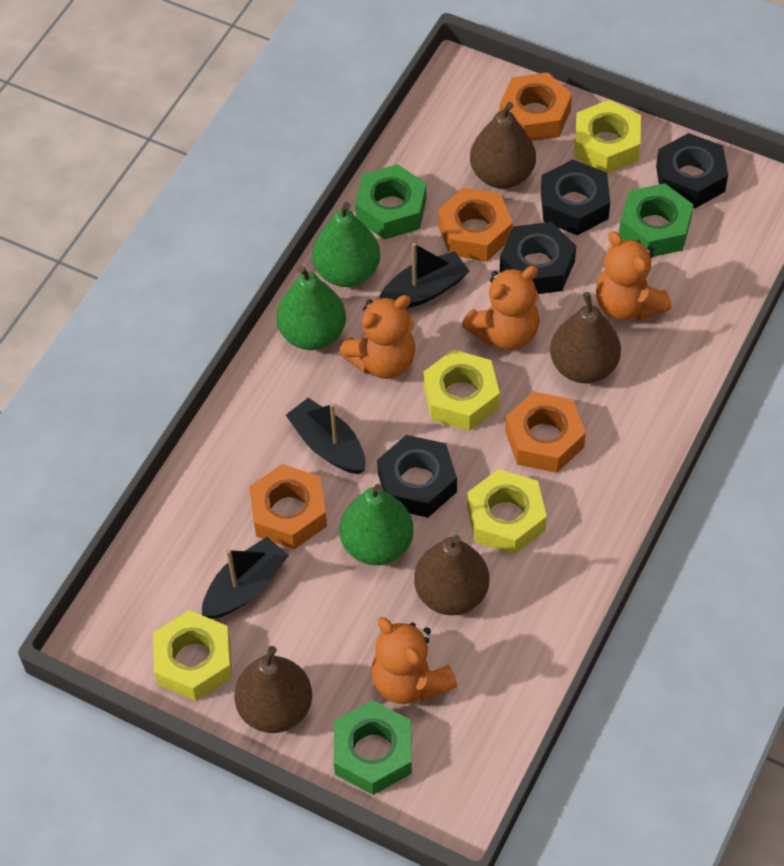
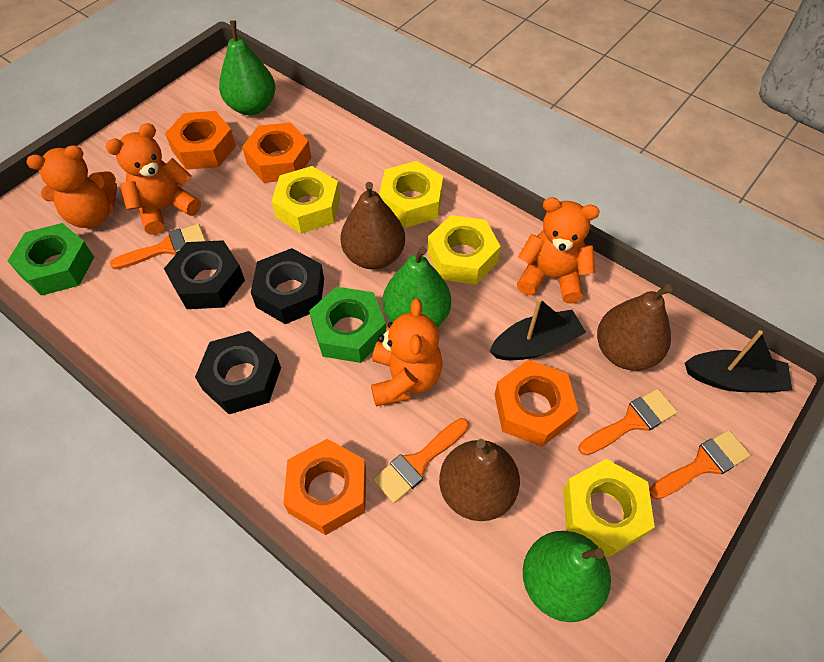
black boat: [202,537,289,619] [286,398,365,474] [379,243,470,308] = 3 -> [489,298,586,360] [685,330,792,393] = 2
black nut: [377,435,457,518] [500,222,576,294] [541,159,610,236] [656,133,728,208] = 4 -> [164,240,245,309] [195,331,281,414] [251,248,324,324] = 3
brown pear: [234,646,312,733] [414,535,489,615] [470,102,536,189] [550,292,621,383] = 4 -> [340,182,405,269] [439,439,520,521] [597,284,672,371] = 3
green nut: [334,700,412,795] [355,164,426,240] [619,183,694,257] = 3 -> [8,223,94,296] [309,287,386,363] = 2
orange brush: none = 0 -> [110,224,206,269] [373,418,469,503] [578,388,677,456] [649,430,751,500] = 4

